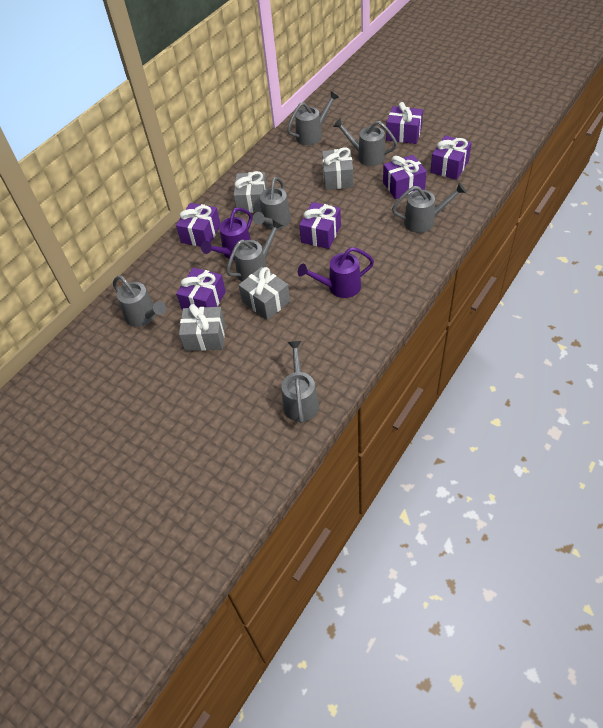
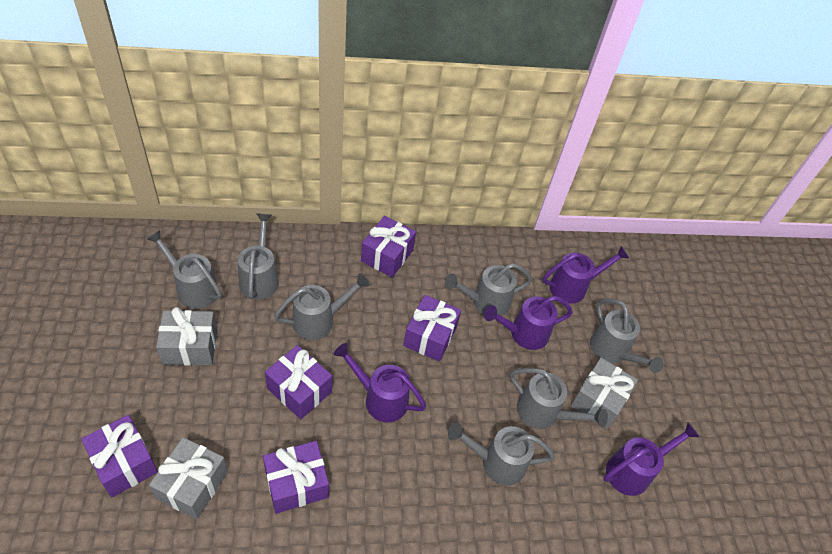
grey gift: [179,304,225,351] [234,171,267,213] [239,267,290,320] [322,147,353,190] = 4 -> [149,437,228,519] [156,307,217,365] [571,358,638,429] = 3
purple gift: [176,203,220,247] [176,268,226,310] [299,202,341,249] [383,155,427,199] [386,102,423,144] [430,135,472,180] = 6 -> [81,415,158,497] [263,441,329,514] [265,345,332,419] [361,216,416,277] [403,295,461,362] = 5
purple watering can: [201,207,252,260] [298,247,374,298] = 2 -> [334,343,426,422] [484,296,573,350] [543,246,629,304] [604,422,699,496] = 4

